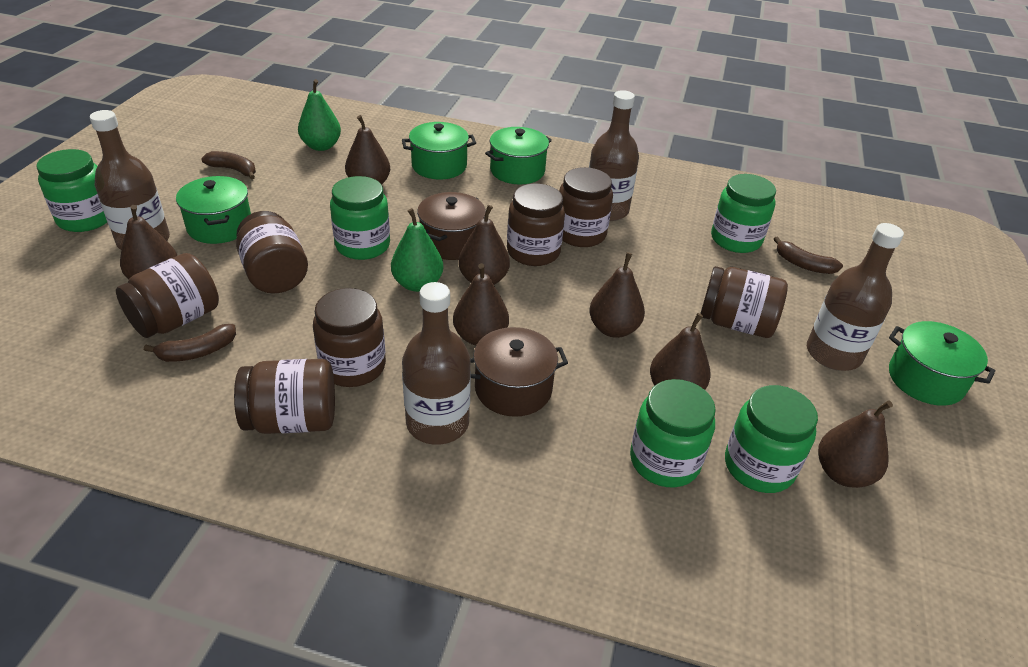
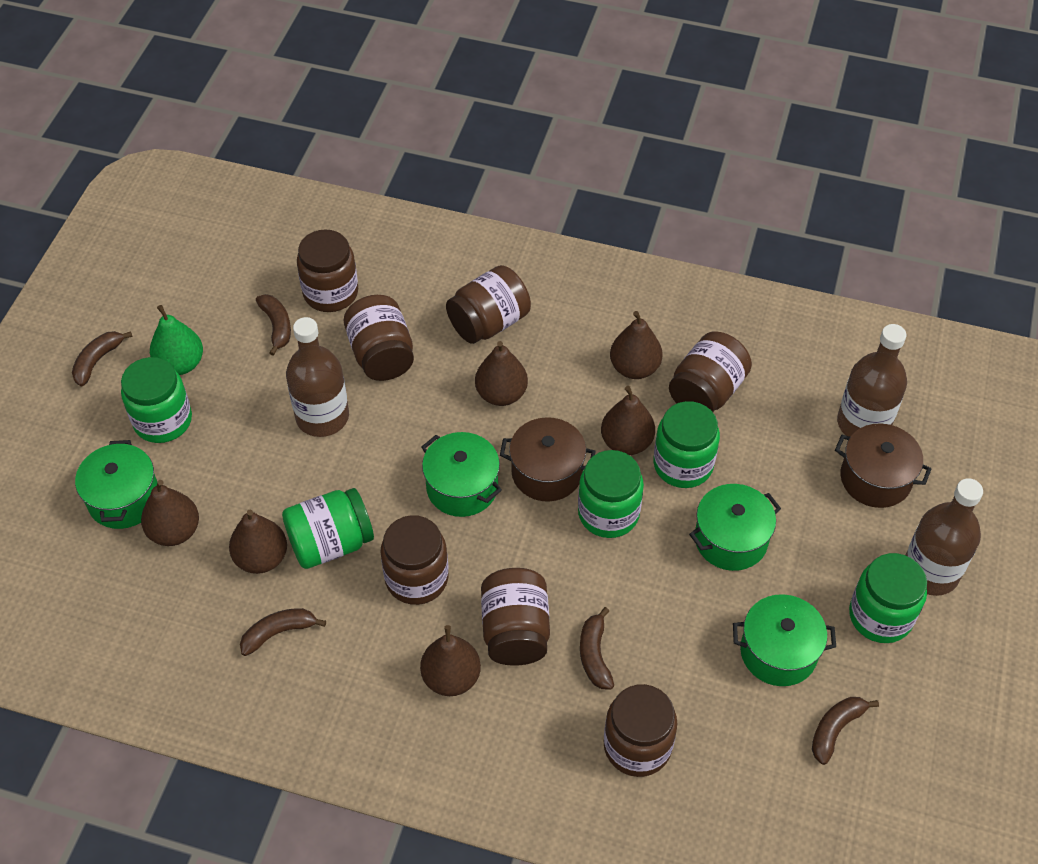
brown banana: [144,324,236,362] [201,151,256,179] [774,237,843,274] = 3 -> [72,331,132,386] [240,608,326,656] [256,294,291,356] [580,607,614,689] [812,697,879,765] = 5
brown bottle: [90,110,170,250] [402,282,471,445] [589,90,639,221] [807,223,904,371] = 4 -> [286,317,349,437] [837,324,907,437] [906,478,983,596] = 3
brown pear: [120,205,177,279] [345,115,390,185] [453,263,509,346] [458,205,510,285] [589,252,645,338] [650,313,711,390] [818,400,893,488] = 7 -> [141,480,199,546] [229,510,287,574] [420,625,481,696] [475,341,528,406] [601,386,655,455] [610,311,662,379] = 6
green pear: [298,79,341,151] [391,208,443,292] = 2 -> [150,305,203,375] = 1

